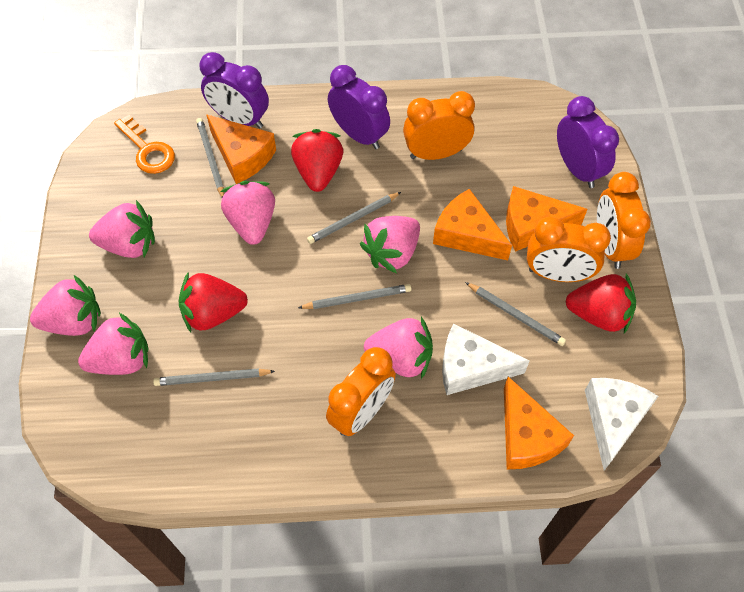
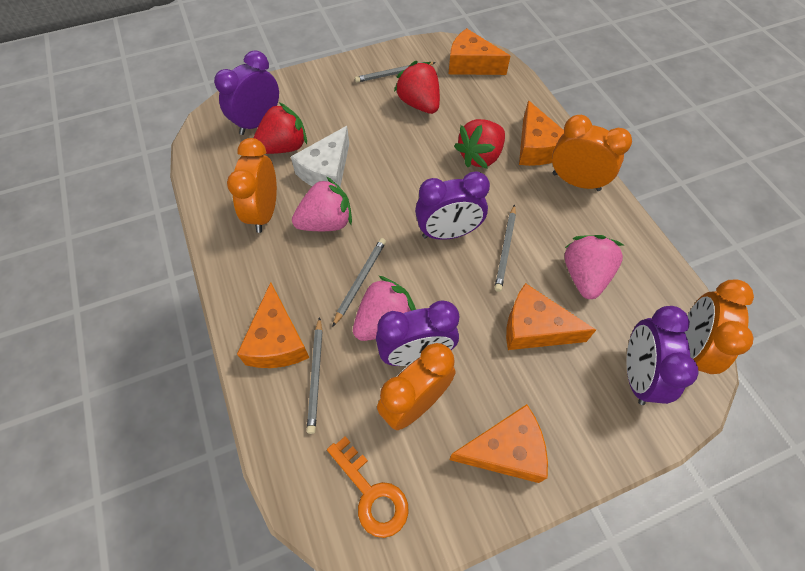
grey pencil: [153,368,275,386] [196,118,224,197] [298,284,412,309] [307,192,401,244] [465,282,566,346] = 5 -> [307,317,322,434] [332,238,386,327] [355,62,436,83] [494,204,516,292] = 4
orange cheese: [206,114,276,184] [433,189,512,260] [504,377,574,469] [506,186,587,252] = 4 -> [237,282,309,368] [449,28,510,75] [449,404,548,483] [506,283,596,350] [519,100,564,166] = 5
pink strawberry: [30,275,101,336] [78,313,148,375] [89,200,155,258] [220,181,275,245] [360,216,420,273] [364,317,433,379] = 6 -> [292,177,352,231] [353,276,416,341] [564,235,624,299] = 3
purple clock: [199,52,269,129] [328,65,390,149] [557,96,619,188] = 3 -> [214,50,279,135] [376,301,459,366] [415,171,490,240] [626,306,699,405] = 4
white cheese: [442,323,529,395] [585,378,659,471] = 2 -> [291,126,349,187] = 1

